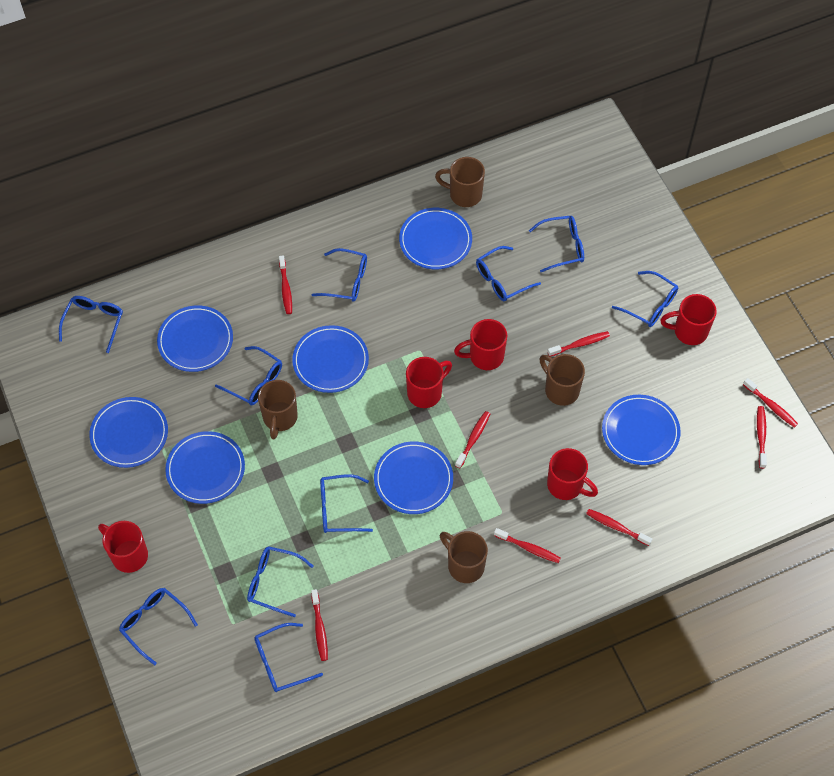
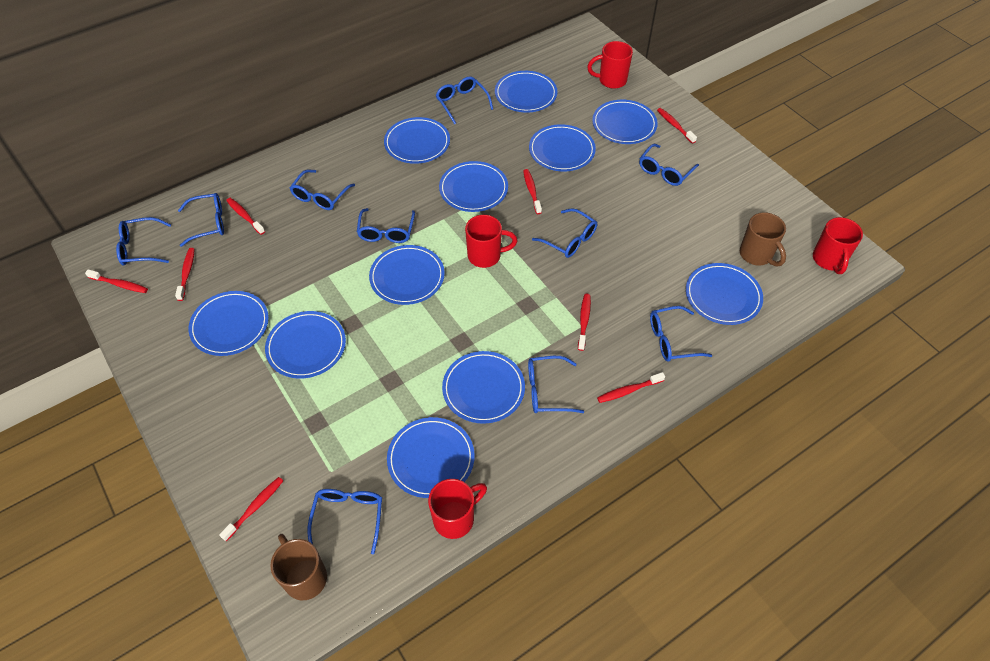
blue plate: [89,397,168,468] [157,305,233,372] [165,431,245,504] [292,325,369,393] [374,441,453,514] [399,208,472,269] [602,395,681,465] = 7 -> [189,291,269,356] [265,311,346,379] [369,245,445,305] [384,117,450,164] [387,417,475,498] [439,161,508,212] [442,351,525,424] [495,71,557,112] [529,124,596,171] [592,100,658,144] [686,263,763,325] = 11
brown mug: [258,380,298,439] [435,157,485,207] [440,531,488,583] [539,354,585,406] = 4 -> [270,534,327,600] [740,212,786,267] = 2
red mug: [98,521,148,573] [406,357,452,408] [454,319,507,370] [547,448,598,500] [660,294,717,345] = 5 -> [428,479,487,539] [465,215,517,268] [587,41,633,89] [813,217,863,274] = 4

